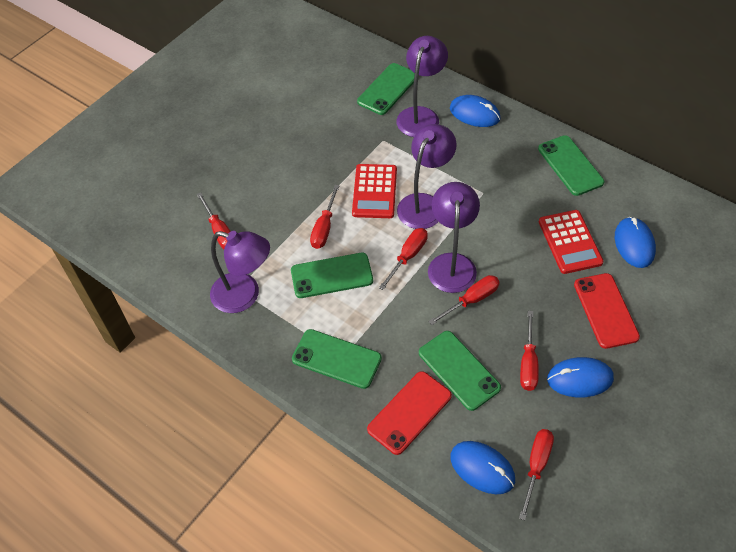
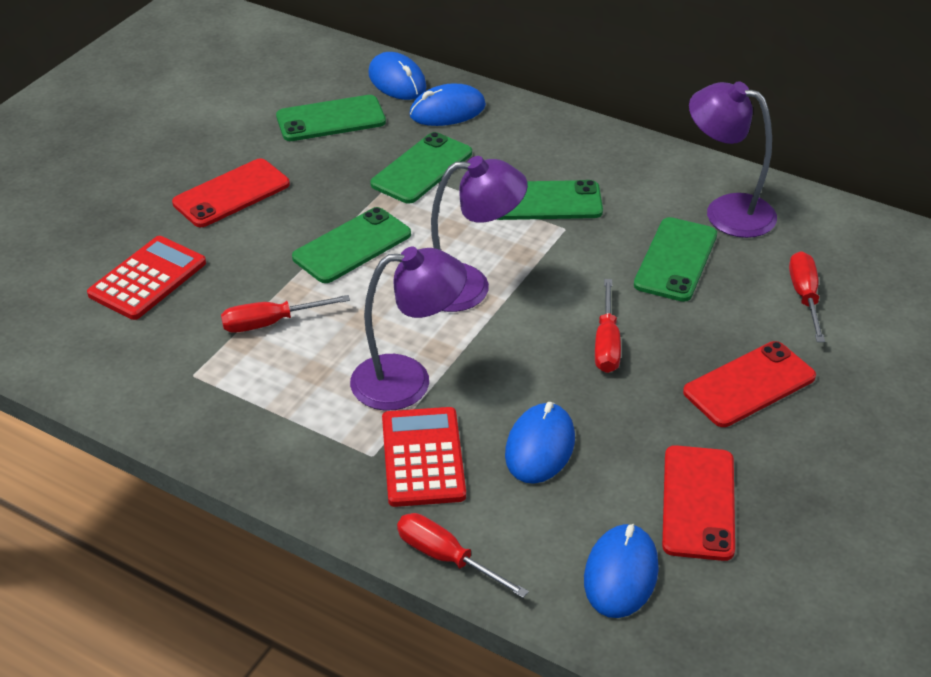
purple lamp: [210,231,270,313] [396,36,448,137] [397,124,457,229] [428,182,480,293] = 4 -> [350,247,467,411] [431,156,528,312] [689,81,777,238] = 3
red phone: [367,371,452,455] [574,273,640,349] = 2 -> [172,159,290,227] [662,445,735,561] [683,341,816,427] = 3
red screwdriver: [197,193,231,249] [310,185,340,249] [379,228,428,290] [428,275,500,325] [519,429,554,520] [520,311,539,391] = 6 -> [221,295,350,333] [397,513,529,598] [595,279,621,373] [789,251,825,342] = 4

